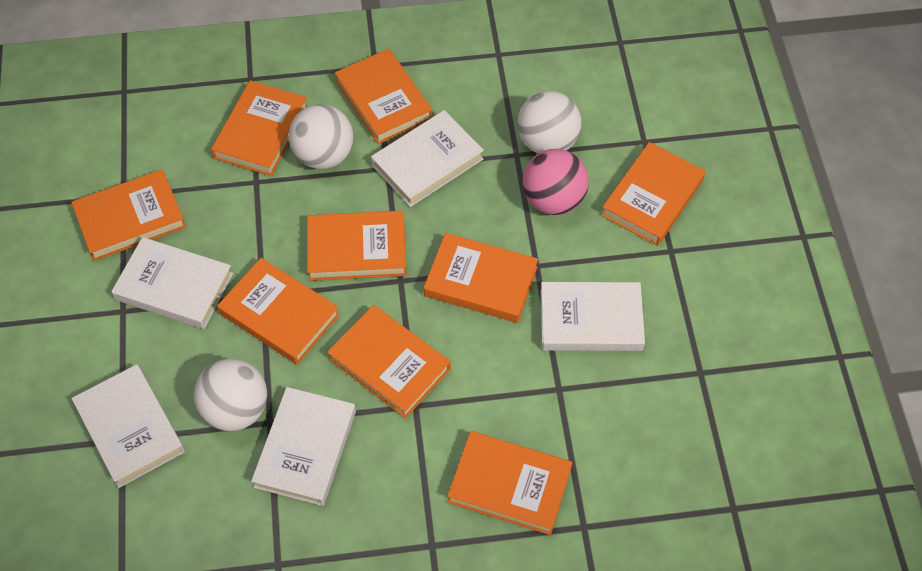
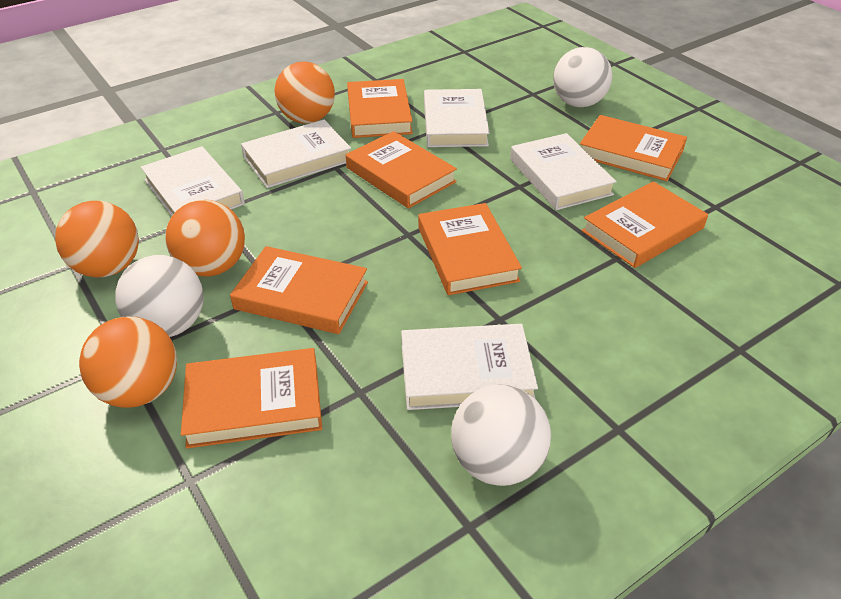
orange ball: none = 0 -> [55,201,139,277] [79,316,177,408] [165,200,245,276] [275,62,335,124] = 4
orange book: [71,169,186,261] [211,80,308,176] [217,258,340,365] [307,211,407,281] [327,305,451,418] [335,48,433,144] [424,233,538,323] [447,431,572,535] [601,142,706,246] = 9 -> [181,348,322,449] [230,246,368,334] [346,131,457,209] [347,79,413,138] [418,203,522,295] [580,115,687,181] [582,181,708,268] = 7
pink ball: [523,149,589,215] = 1 -> none = 0

